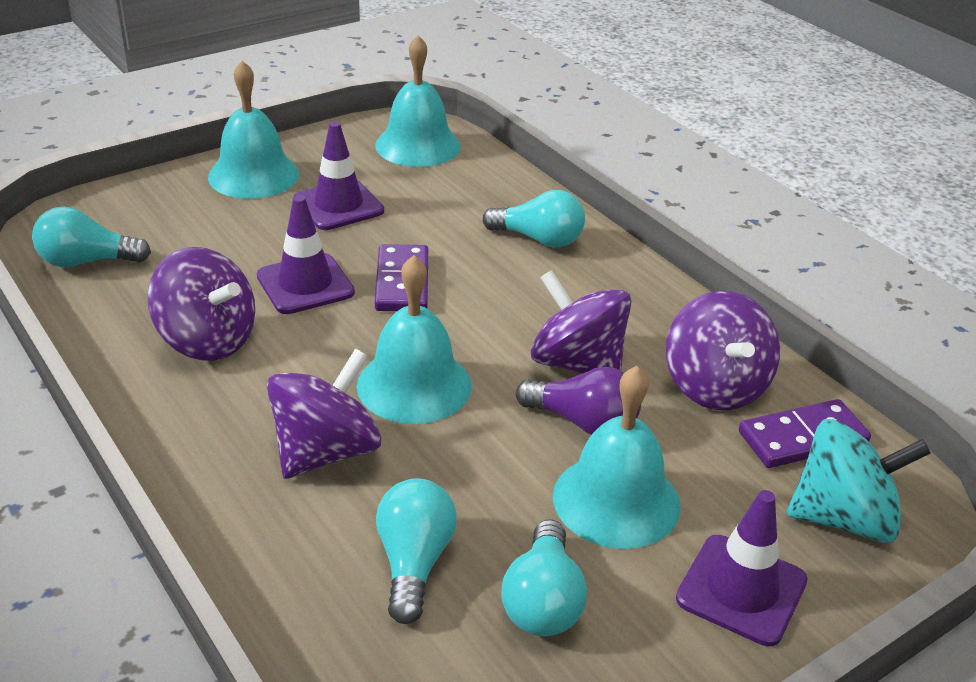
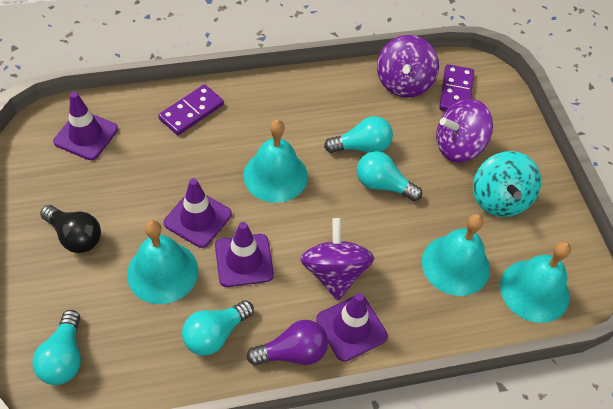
black light bulb: none = 0 -> [40,205,101,253] = 1
purple spinning top: [147,247,255,361] [267,348,381,479] [531,270,631,374] [666,291,780,410] = 4 -> [300,218,374,301] [377,35,439,97] [436,99,493,162] = 3
purple traffic cone: [257,195,355,314] [293,122,384,230] [676,490,808,646] = 3 -> [53,92,118,160] [164,178,232,248] [215,222,274,287] [316,293,388,362] = 4

